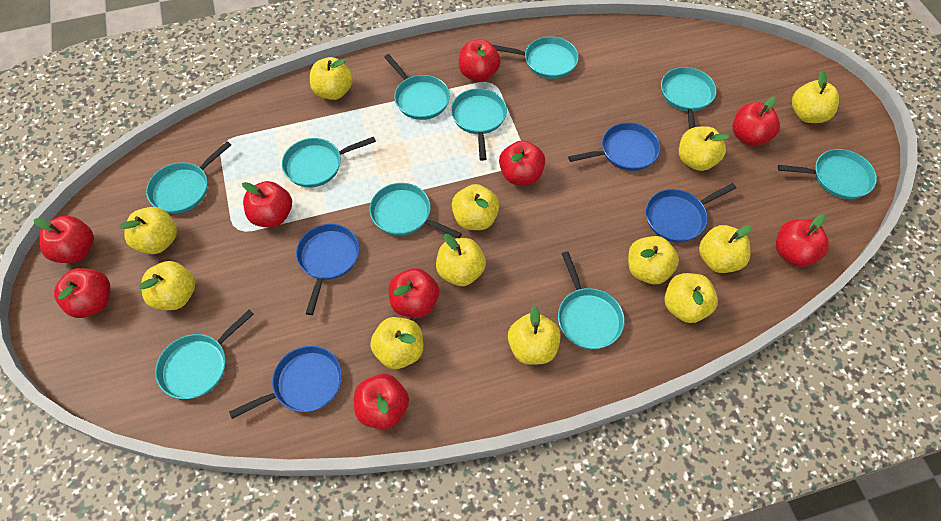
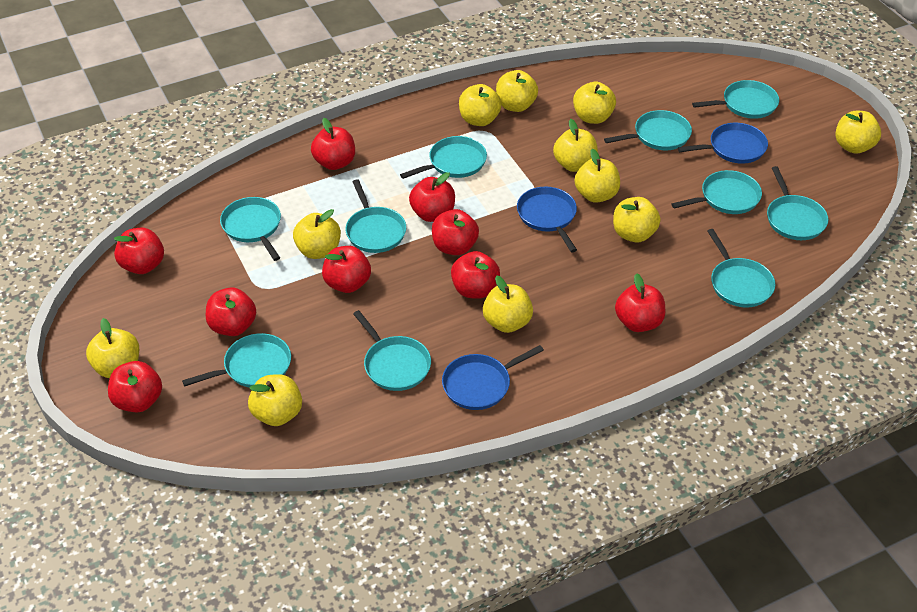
blue pan: [229,346,342,419] [296,224,359,315] [568,123,660,171] [646,183,736,242] = 4 -> [442,345,544,410] [517,187,577,252] [678,123,768,164] = 3
yellow apple: [120,207,177,254] [139,261,195,310] [310,57,353,100] [370,317,423,369] [436,234,486,286] [452,184,499,230] [508,306,561,365] [628,236,679,284] [664,273,718,323] [679,126,729,171] [699,225,752,273] [792,71,839,123] = 12 -> [86,318,139,378] [248,374,302,426] [293,209,341,259] [459,84,502,126] [483,275,533,333] [496,70,538,112] [553,119,598,172] [573,82,616,124] [575,149,620,203] [613,197,661,242] [835,111,881,154] = 11

